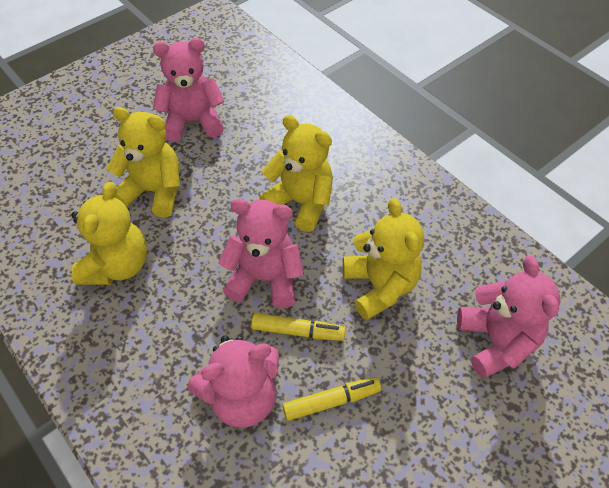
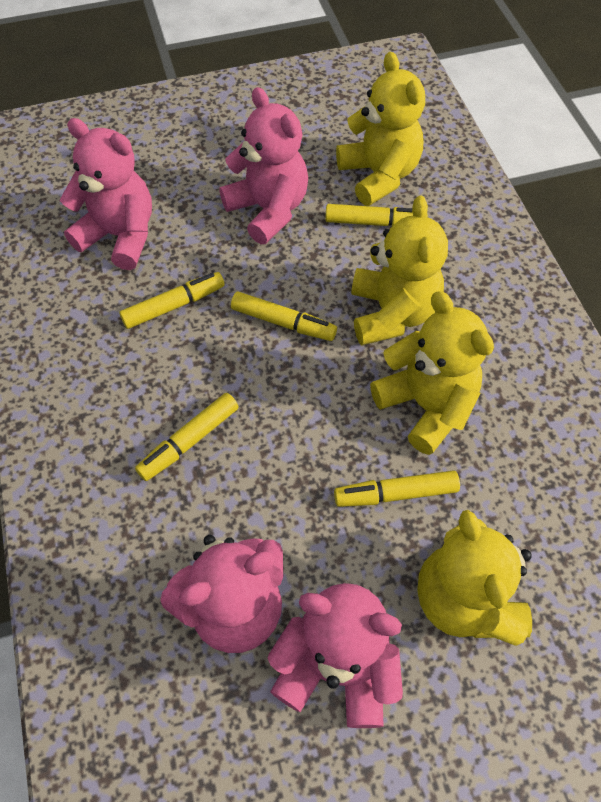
yellow marker: [251,313,346,341] [282,377,381,421] = 2 -> [119,272,225,329] [135,393,239,481] [231,292,337,341] [325,204,428,226] [334,470,460,507] = 5

